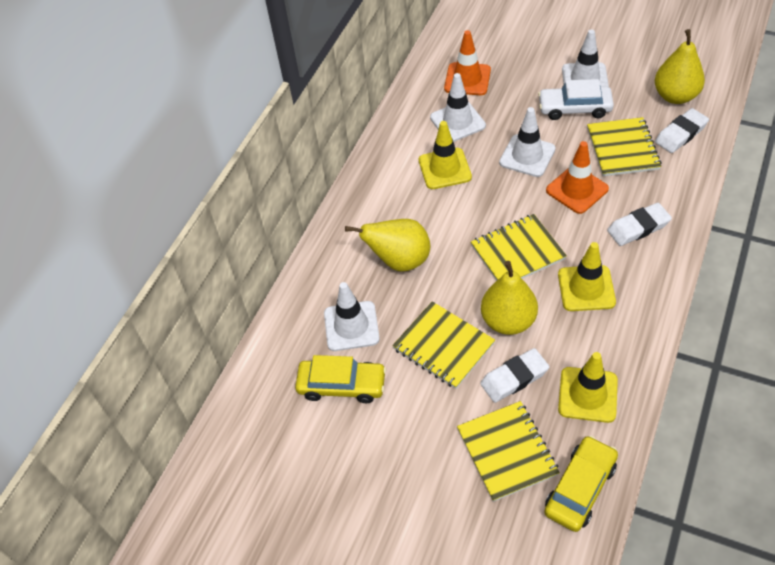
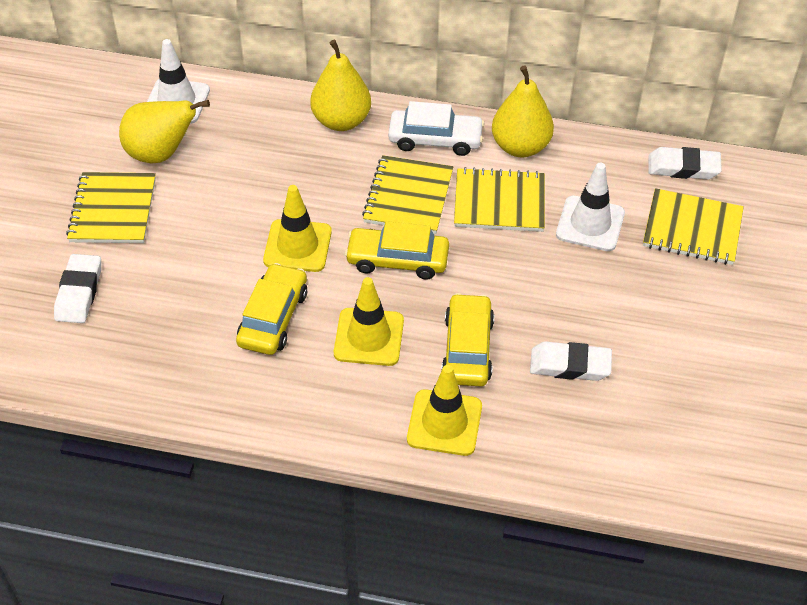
orange traffic cone: [444,30,491,95] [546,141,609,214] = 2 -> none = 0
white traffic cone: [324,282,380,351] [430,73,486,142] [499,107,556,177] [562,29,609,87] = 4 -> [147,39,210,124] [556,163,625,251] = 2
yellow car: [295,355,386,403] [544,436,618,532] = 2 -> [236,263,307,355] [345,221,449,280] [441,293,494,387] = 3

